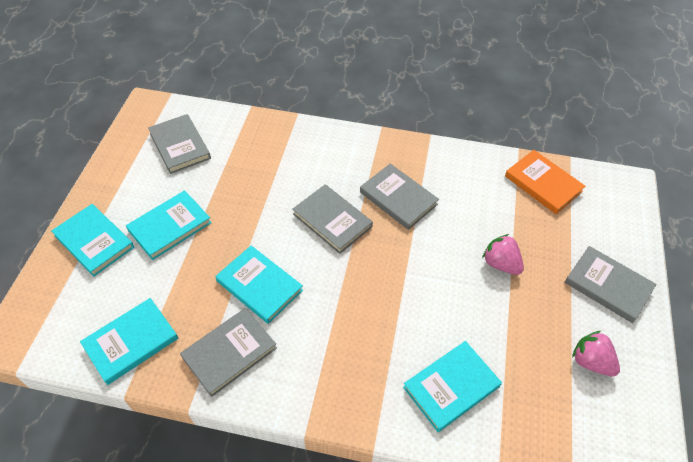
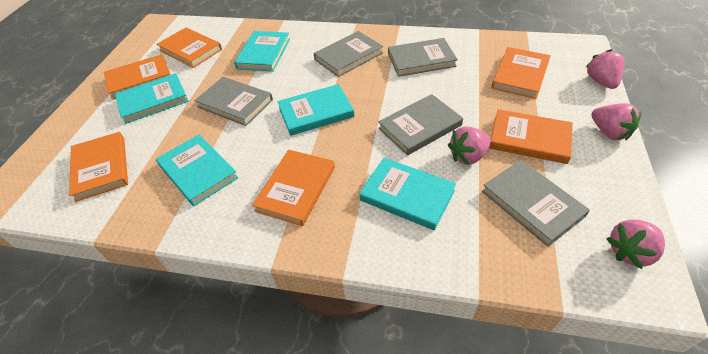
orange book: [505,150,586,214] = 1 -> [69,132,128,202] [104,54,171,100] [156,27,222,68] [252,150,335,226] [489,109,573,164] [491,47,551,99] = 6
pink strawberry: [482,234,524,275] [572,331,620,377] = 2 -> [448,126,491,165] [585,49,625,89] [591,103,642,141] [606,220,665,269] = 4

